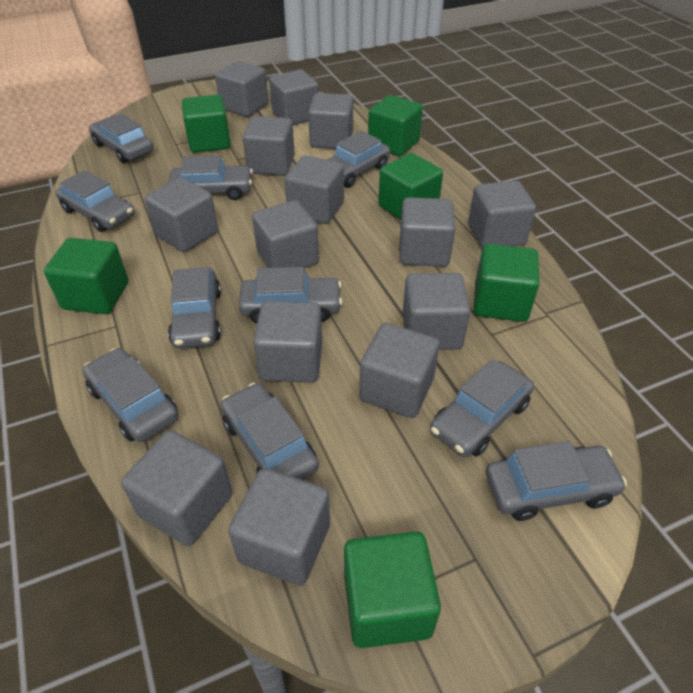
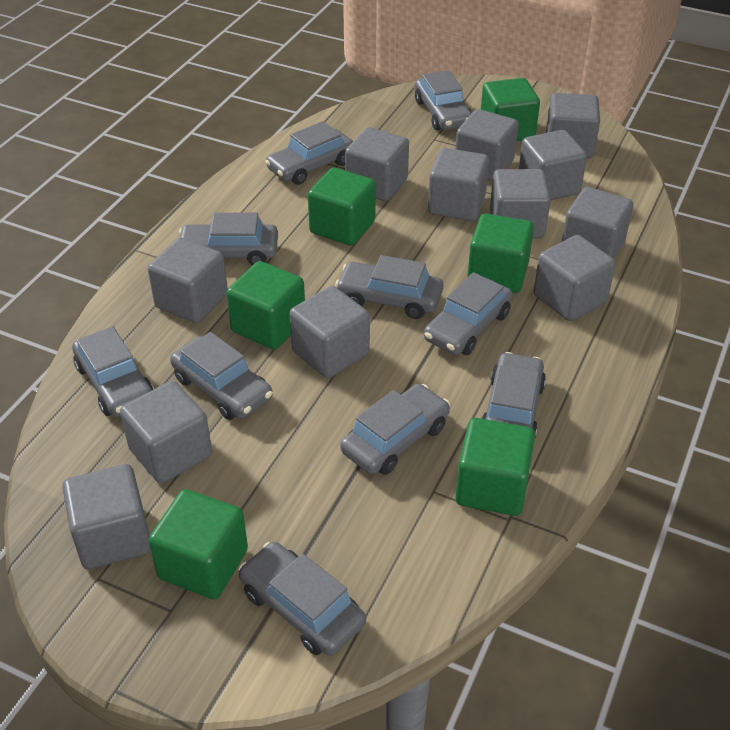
grey cube: [121,430,232,546] [145,178,218,252] [215,61,269,117] [228,468,330,586] [243,116,295,176] [252,200,319,268] [253,301,322,383] [269,69,319,125] [285,155,344,224] [308,93,353,149] [359,323,439,418] [399,197,455,267] [402,273,471,350] [468,180,536,248] = 14 -> [62,464,151,569] [120,381,212,484] [148,238,228,323] [289,286,370,378] [345,127,409,201] [428,148,489,221] [455,109,519,181] [490,169,551,239] [519,130,587,200] [534,235,616,321] [546,93,600,158] [562,187,633,259] = 12

